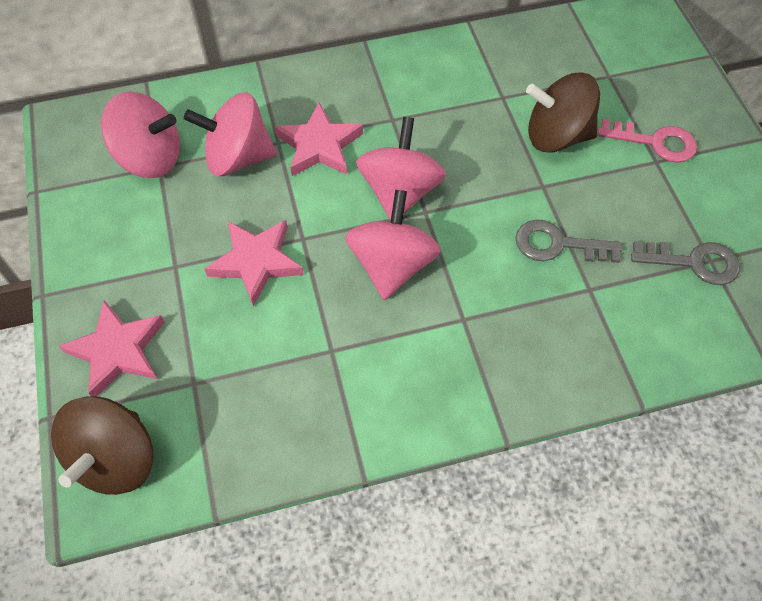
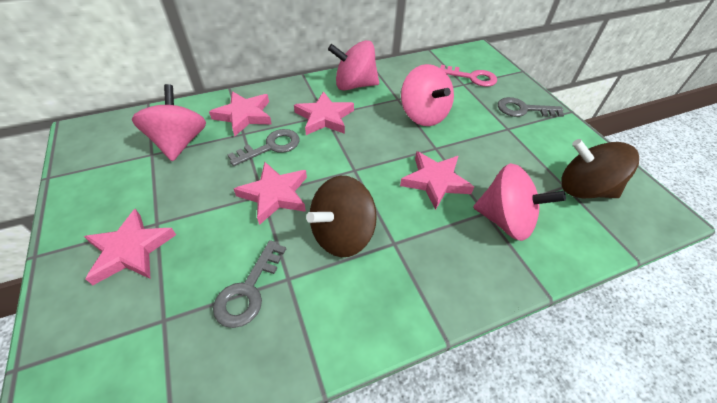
grey key: [516,220,622,263] [631,241,740,285] = 2 -> [213,240,286,328] [228,129,300,166] [498,97,564,117] = 3
pink star: [59,300,165,396] [204,220,304,306] [275,103,363,176] = 3 -> [84,209,176,285] [209,91,272,136] [234,162,307,225] [294,91,354,135] [400,151,474,210] = 5

